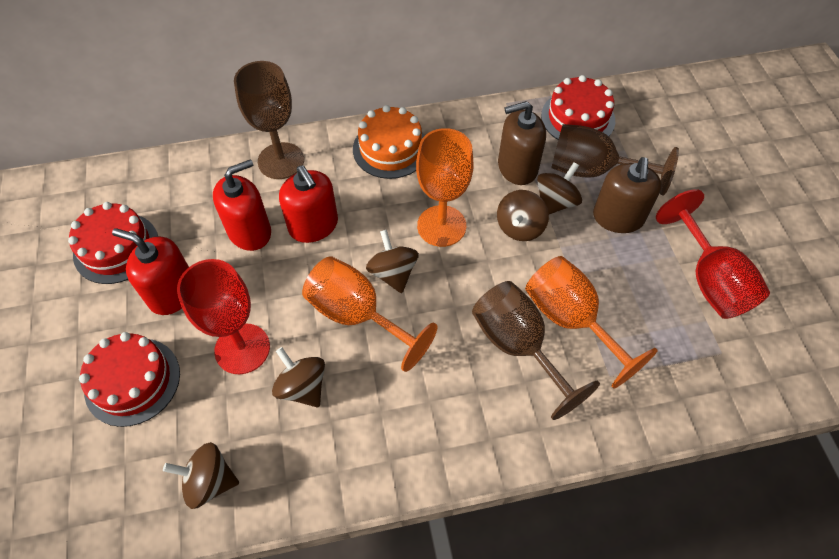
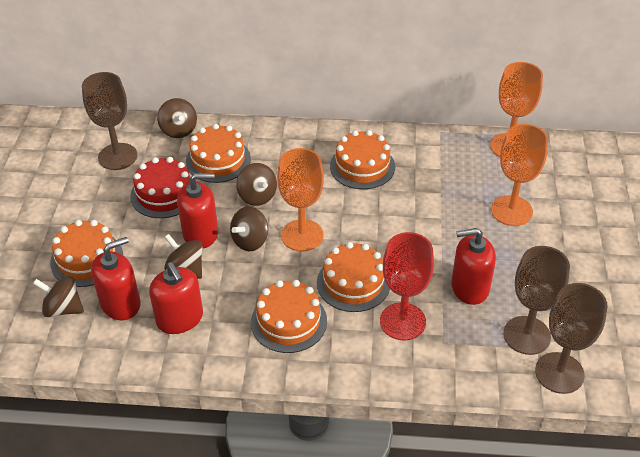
brown soap dispenser: [498,101,546,185] [593,157,662,233] = 2 -> none = 0
orange cake: [353,105,425,179] = 1 -> [50,220,123,287] [186,124,251,183] [251,280,327,353] [317,242,390,312] [330,130,395,189] = 5
red cake: [68,202,158,284] [79,332,180,427] [541,75,615,140] = 3 -> [130,157,191,218] = 1
red goblet: [177,259,270,374] [656,189,770,319] = 2 -> [380,232,434,340] = 1
red soap dispenser: [112,228,189,315] [213,159,271,251] [279,165,338,243] = 3 -> [91,237,141,320] [149,262,203,334] [177,173,218,249] [451,228,496,305] = 4

